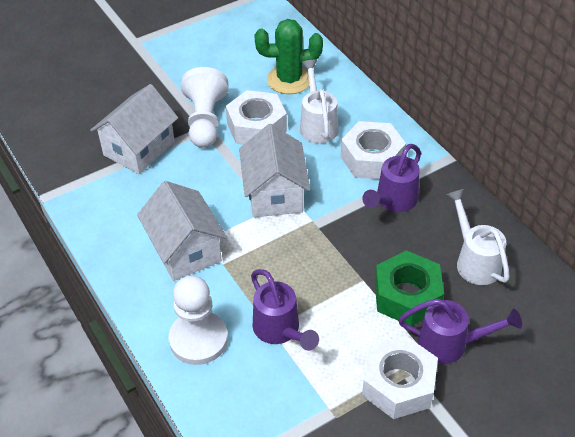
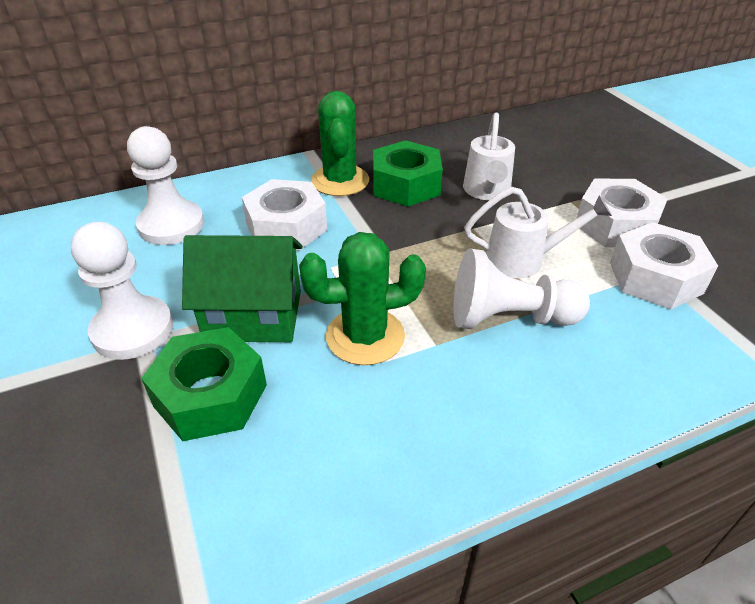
green cactus: [254,19,323,94] = 1 -> [299,232,426,365] [311,91,369,196] = 2
green house: none = 0 -> [182,235,303,342] = 1
green nut: [375,250,444,326] = 1 -> [141,327,267,441] [373,140,443,207] = 2
purple watering can: [251,269,319,351] [362,144,421,212] [398,299,522,364] = 3 -> none = 0
white house: [90,84,178,174] [137,181,227,281] [239,124,310,217] = 3 -> none = 0
white pawn: [169,276,228,365] [181,67,228,148] = 2 -> [71,222,173,360] [127,126,204,245] [453,249,590,329] = 3

